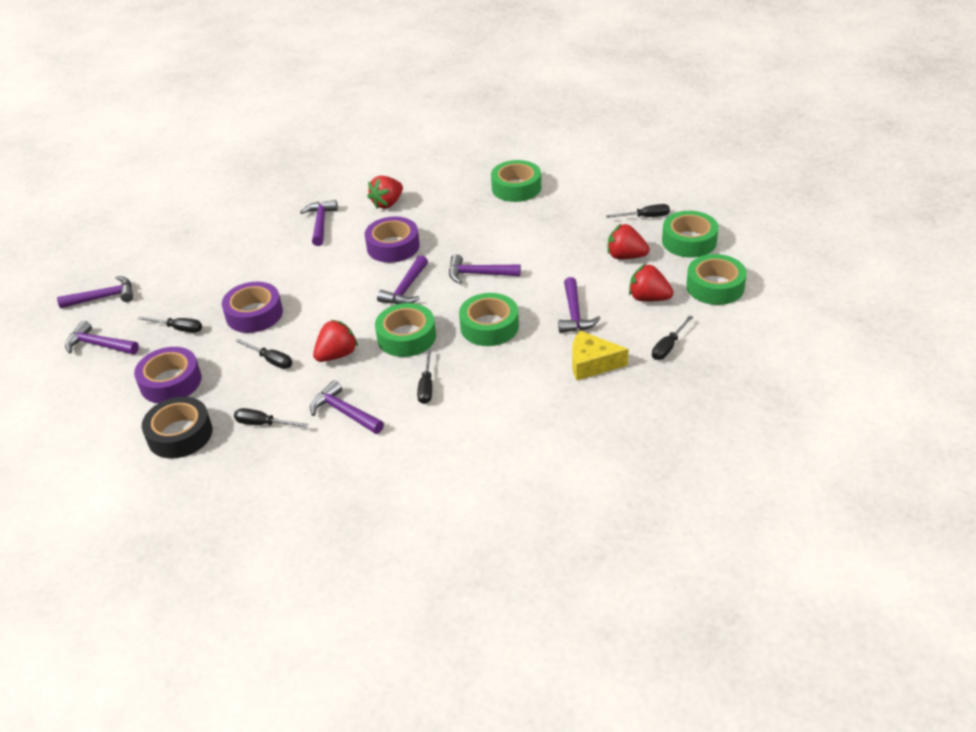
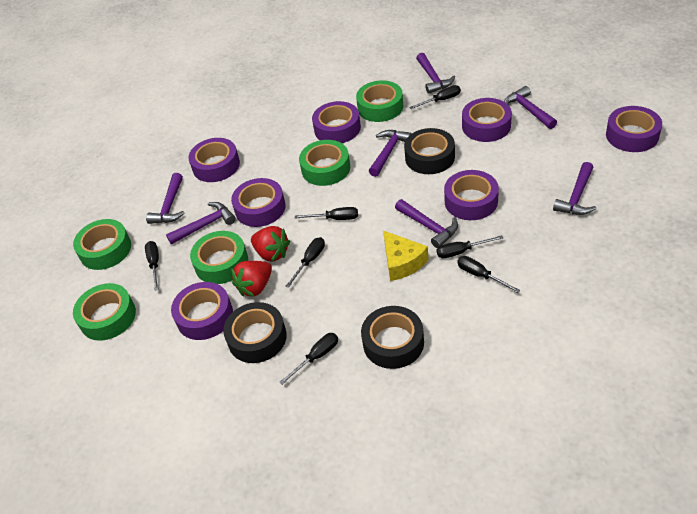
black screwdriver: [138,316,202,333] [234,408,308,428] [235,339,292,369] [417,349,432,404] [606,204,670,218] [652,315,693,360] = 6 -> [145,241,159,291] [280,333,338,385] [286,237,325,288] [295,207,358,220] [409,85,461,109] [436,235,503,258] [457,256,520,293] = 7
black tape: [142,397,213,459] = 1 -> [223,302,287,363] [361,306,424,369] [404,128,455,174] = 3
purple tape: [134,347,202,403] [222,282,283,333] [364,216,420,263] = 3 -> [171,282,233,340] [188,138,240,182] [231,178,286,227] [312,101,361,143] [444,170,499,220] [462,98,512,142] [606,106,662,152] = 7
red strawberry: [313,320,358,362] [368,176,403,209] [608,224,650,259] [629,264,674,302] = 4 -> [231,261,272,297] [251,226,290,261] = 2

